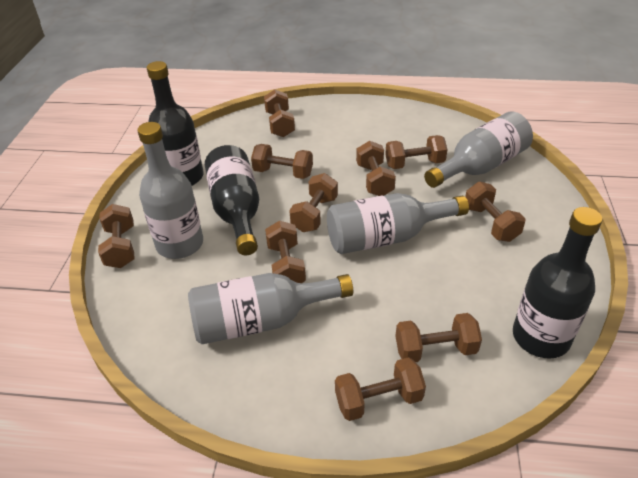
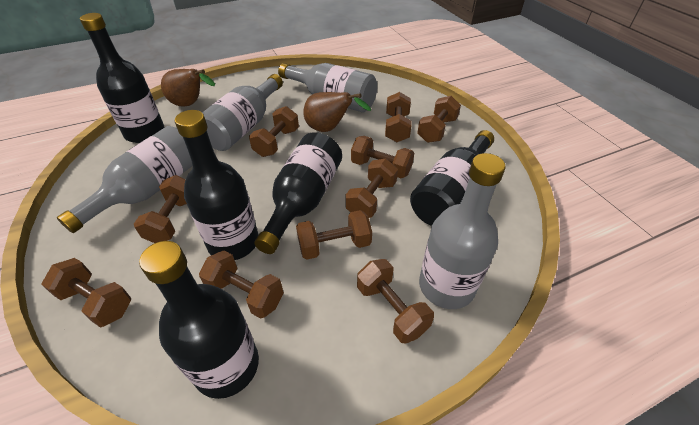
black bottle: [147,61,204,186] [205,145,259,255] [513,207,602,359] = 3 -> [80,13,164,143] [139,241,259,399] [175,110,258,260] [254,132,342,254] [410,130,494,226] = 5
brown pear: none = 0 -> [161,69,215,107] [304,92,371,132] = 2

